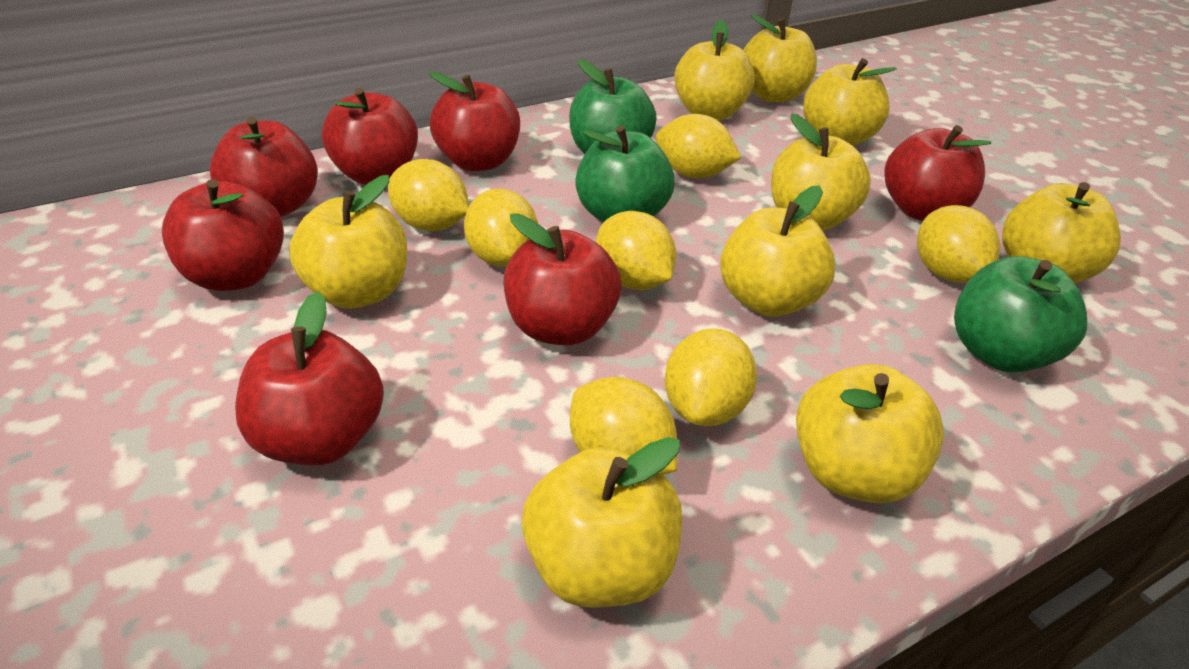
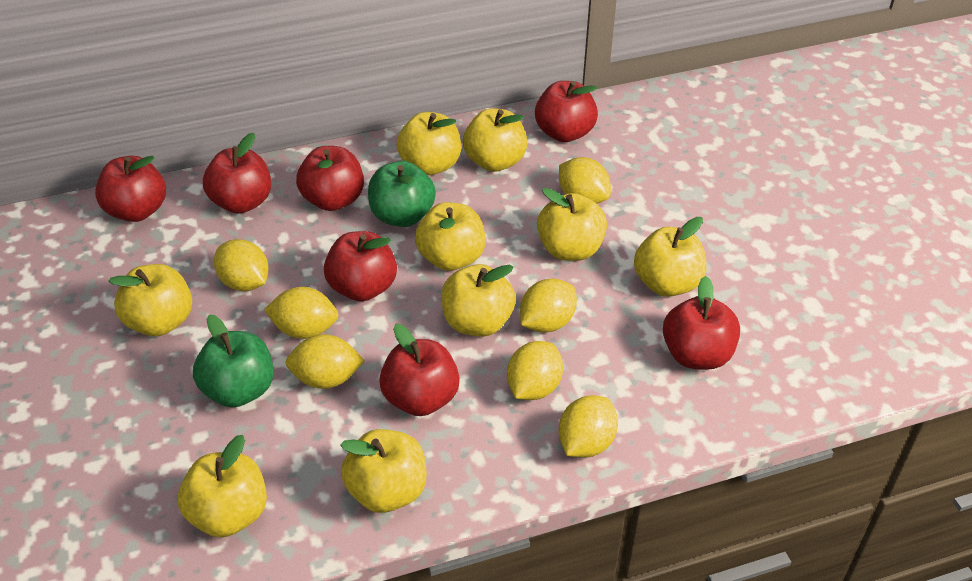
green apple: [569,59,657,154] [575,126,675,222] [954,256,1087,372] = 3 -> [193,314,274,408] [368,161,436,227] = 2

